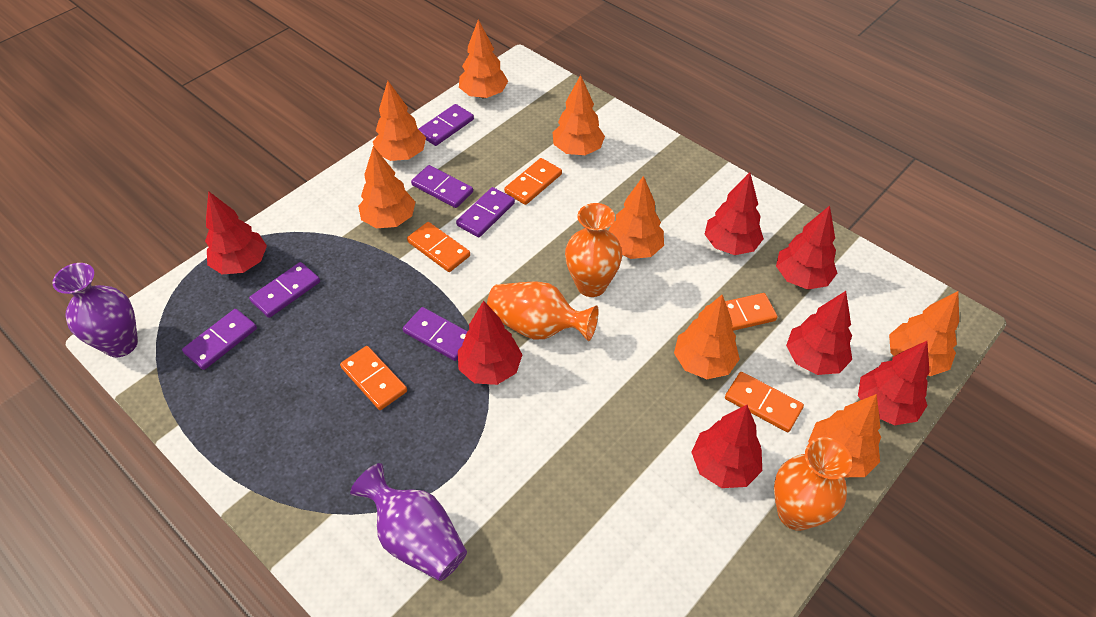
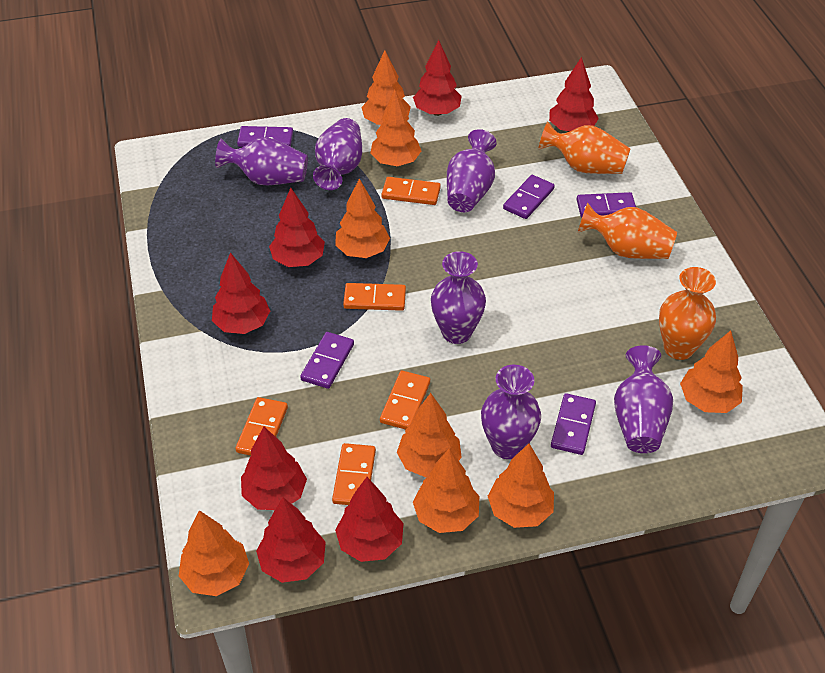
purple domino: [182,309,257,370] [249,262,320,318] [403,307,467,361] [411,165,473,208] [418,104,474,146] [456,187,515,237] = 6 -> [237,126,293,147] [300,332,354,389] [503,175,555,219] [551,393,596,455] [577,192,636,217] = 5
purple vase: [52,263,138,357] [350,463,467,581] = 2 -> [215,137,308,185] [313,118,362,190] [431,251,486,344] [447,129,496,212] [481,365,541,459] [614,345,673,453] = 6

